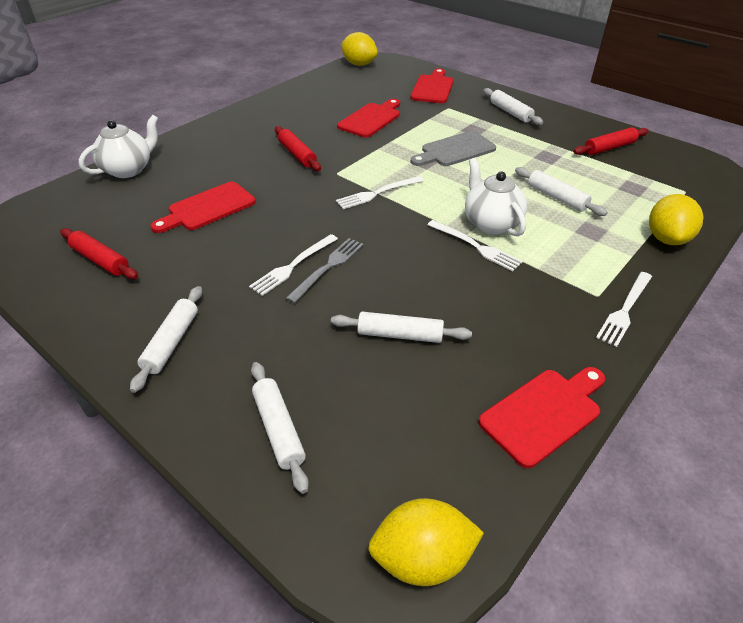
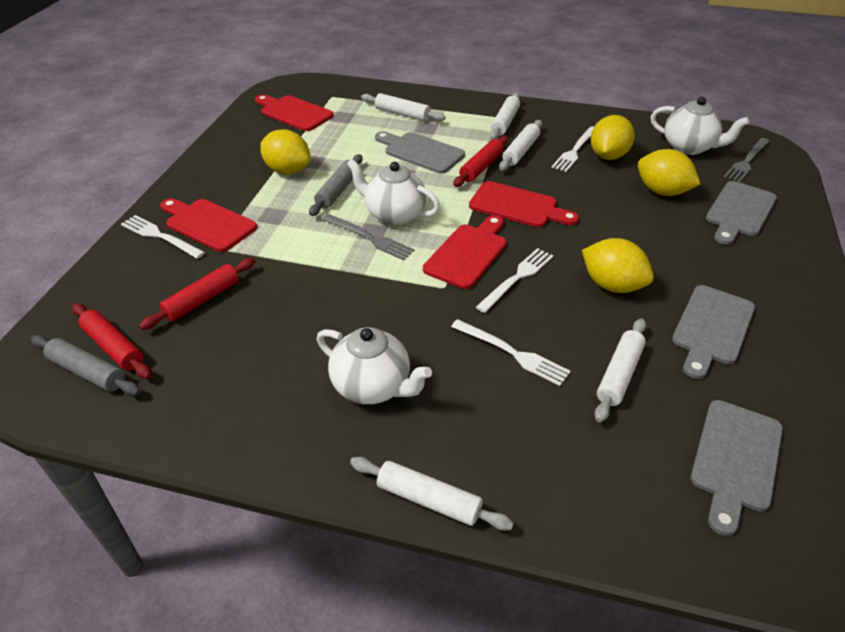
grey cutting board: [411,131,496,166] = 1 -> [375,131,465,174] [672,285,755,379] [691,400,783,536] [706,181,777,245] = 4
grey fork: [285,238,364,303] = 1 -> [322,214,415,260] [724,138,770,183] = 2
grey rolling pin: none = 0 -> [31,335,141,396] [309,154,363,216] = 2
white teapot: [79,115,158,178] [465,158,527,236] = 2 -> [317,327,432,404] [347,159,440,225] [651,97,750,155] = 3
yellow lemon: [341,32,378,66] [368,498,484,586] [649,194,703,245] = 3 -> [260,129,311,175] [582,238,654,293] [591,115,635,160] [638,149,701,196] = 4

